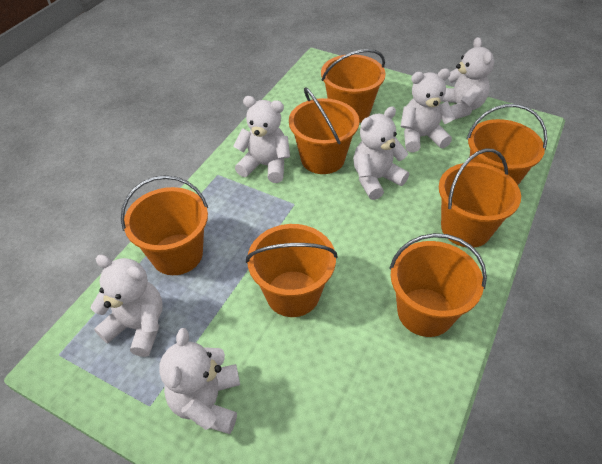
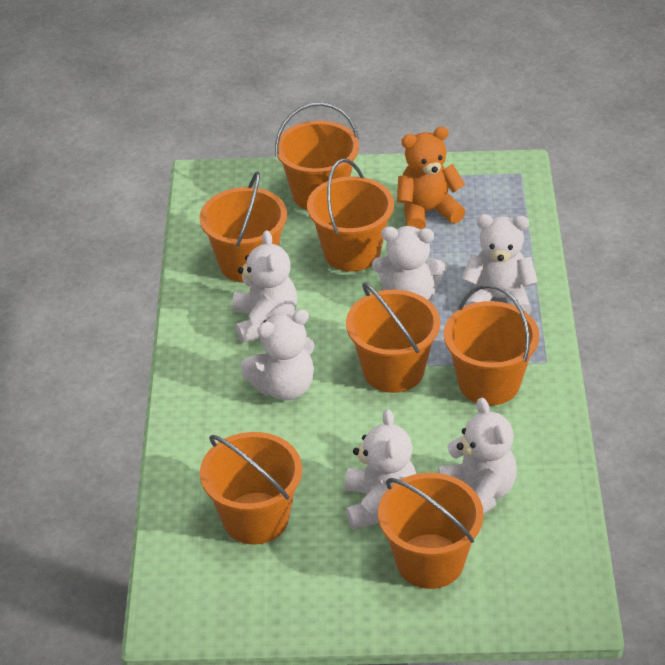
orange teddy bear: none = 0 -> [397,127,465,230] = 1

